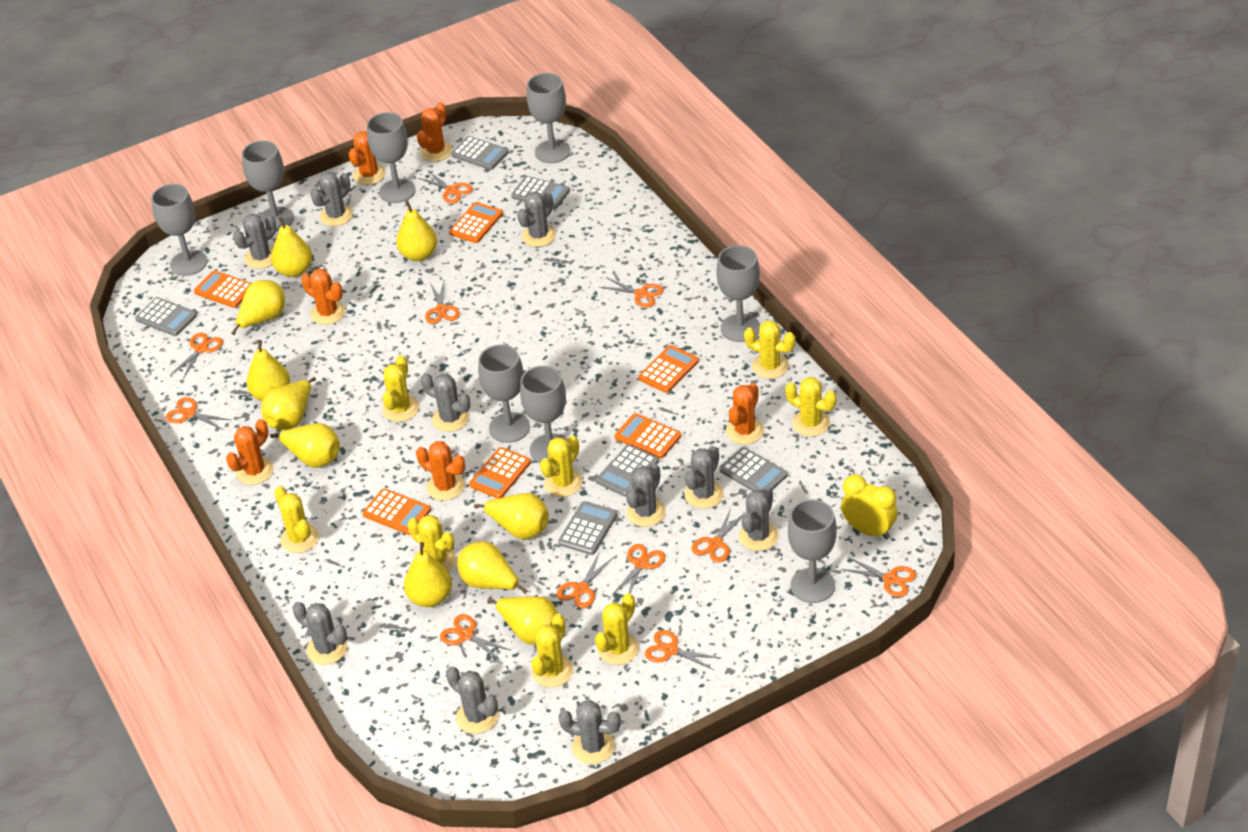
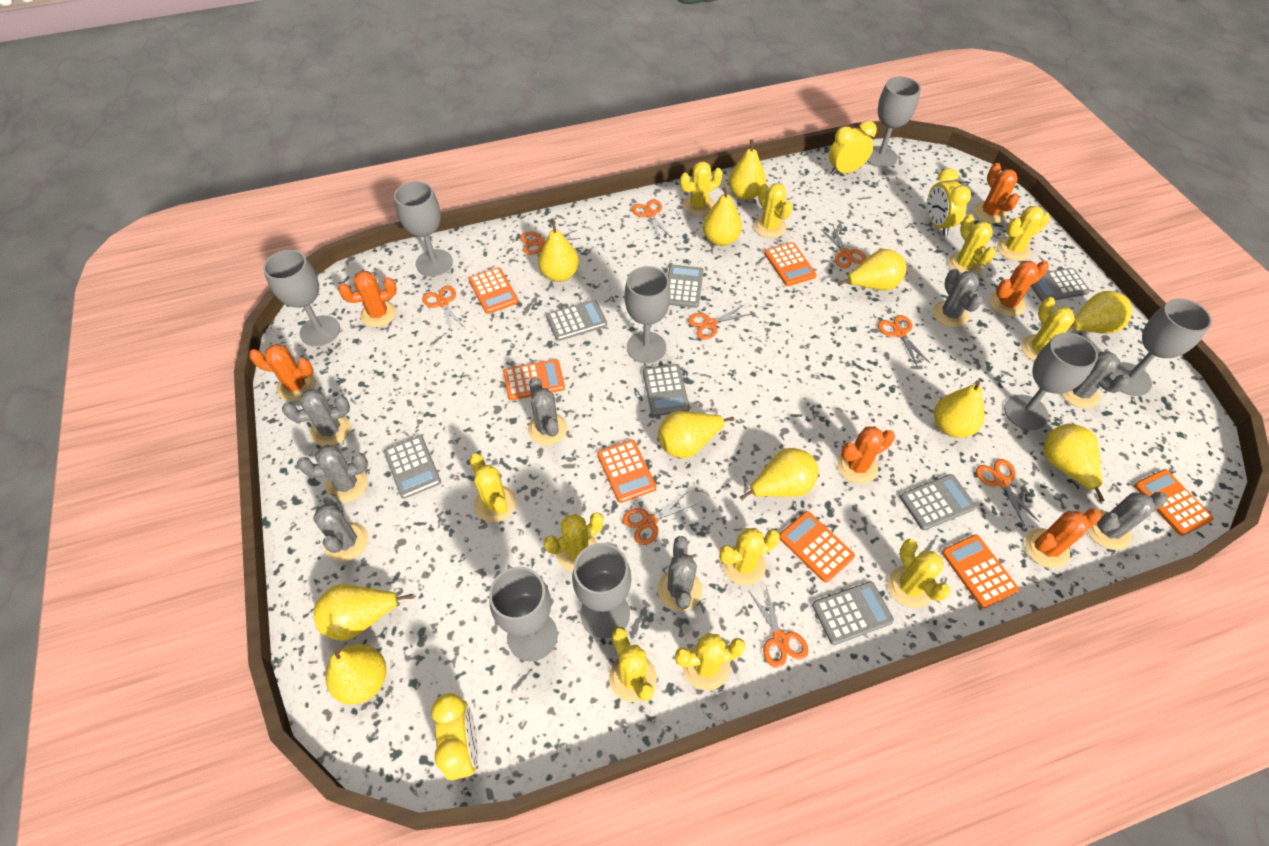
grey cactus: [233,214,276,269] [293,602,347,665] [310,172,353,226] [421,373,470,432] [446,666,498,734] [517,192,556,247] [558,700,621,764] [626,464,666,527] [685,446,724,509] [739,487,779,551] = 10 -> [282,389,350,446] [297,445,368,503] [313,494,368,562] [528,377,567,445] [657,536,702,611] [933,268,983,328] [1061,351,1129,408] [1087,492,1167,550] = 8
grey calculator: [135,297,197,336] [451,136,509,170] [511,176,570,210] [558,501,617,555] [596,445,659,497] [720,447,787,491] = 6 -> [384,435,441,499] [546,300,607,341] [643,364,690,416] [668,265,704,308] [812,581,894,645] [900,474,976,530] [1031,268,1090,302] = 7
orange calculator: [194,270,251,308] [363,488,431,535] [449,202,503,243] [469,447,531,499] [615,413,681,459] [638,345,699,393] = 6 -> [468,267,519,314] [503,359,565,400] [597,440,656,503] [764,242,817,286] [779,511,855,583] [942,534,1019,608] [1134,469,1214,536] = 7
orange scissors: [166,397,231,430] [170,333,223,379] [418,171,473,203] [425,281,460,324] [440,614,510,661] [557,553,614,608] [600,277,663,308] [612,544,665,595] [645,630,721,670] [691,508,745,562] [841,557,916,597] = 11 -> [422,286,466,331] [520,230,580,255] [623,491,696,545] [632,199,671,239] [688,304,751,340] [749,586,808,668] [821,226,867,268] [878,315,930,366] [976,459,1039,527] = 9
yellow cactus: [274,486,319,553] [382,355,419,422] [408,515,456,571] [531,614,573,687] [540,435,583,497] [595,593,639,665] [744,321,796,379] [785,377,837,436] = 8 -> [470,453,516,522] [544,512,603,571] [609,627,657,702] [675,633,746,691] [680,162,723,216] [719,528,780,585] [754,183,793,238] [888,539,951,608] [948,214,996,275] [997,206,1050,261] [1021,297,1075,361] = 11
yellow clock: [841,474,898,539] = 1 -> [432,693,478,780] [829,121,877,176] [927,168,971,236] = 3
yellow pear: [231,280,285,335] [246,340,290,401] [261,377,316,430] [270,423,340,468] [271,217,312,277] [396,201,437,261] [404,542,452,607] [457,541,528,594] [474,493,549,540] [487,596,558,645] = 10 -> [314,584,413,641] [325,644,386,705] [538,221,579,282] [658,411,734,458] [703,187,742,246] [728,140,766,200] [740,448,819,501] [838,249,907,291] [934,380,984,438] [1044,424,1105,502] [1067,291,1132,334] = 11

